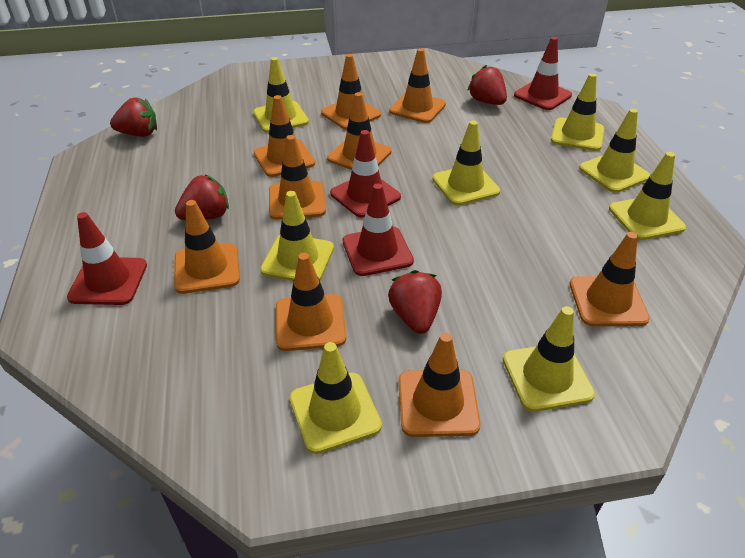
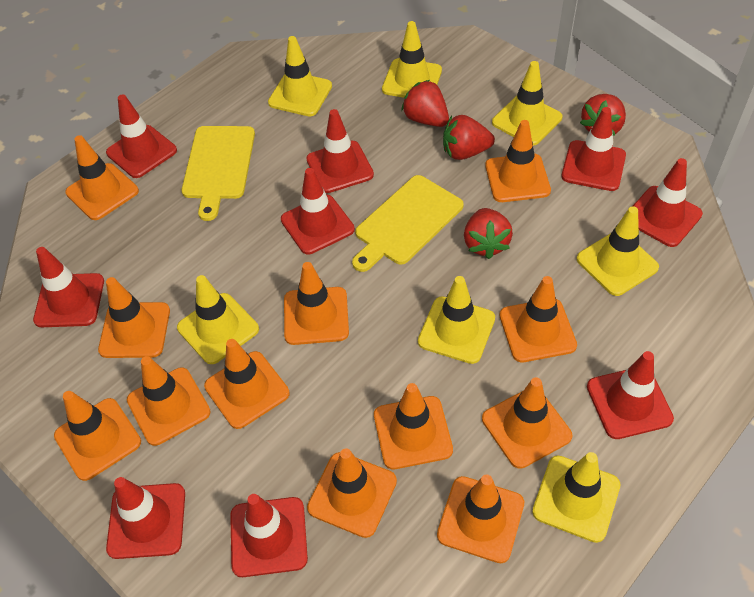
orange traffic cone: [174,200,240,294] [254,95,315,177] [269,135,326,220] [276,253,346,351] [321,54,381,130] [327,92,392,170] [389,48,446,123] [399,333,480,437] [570,232,650,326] = 9 -> [54,391,141,481] [65,135,139,220] [98,277,170,358] [127,356,211,446] [204,339,290,429] [284,262,349,345] [307,449,397,538] [374,383,453,469] [437,474,524,563] [482,377,572,469] [485,120,551,202] [499,276,577,362] = 12
red traffic cone: [67,212,147,305] [330,130,401,218] [343,183,414,276] [514,37,572,110] = 4 -> [33,247,104,327] [106,94,177,178] [106,477,185,559] [230,494,308,577] [281,168,355,254] [306,109,374,193] [561,107,626,191] [587,351,674,439] [633,158,703,247] = 9
yellow cutting board: none = 0 -> [182,126,255,221] [352,175,464,272] = 2
yellow traffic cone: [253,57,309,133] [260,191,334,281] [289,342,382,454] [432,120,500,206] [503,306,595,412] [551,73,604,151] [579,109,650,193] [609,152,686,240] = 8 -> [177,275,259,364] [268,36,332,116] [382,21,442,98] [418,276,495,364] [492,61,562,146] [532,452,620,543] [577,206,659,296] = 7

